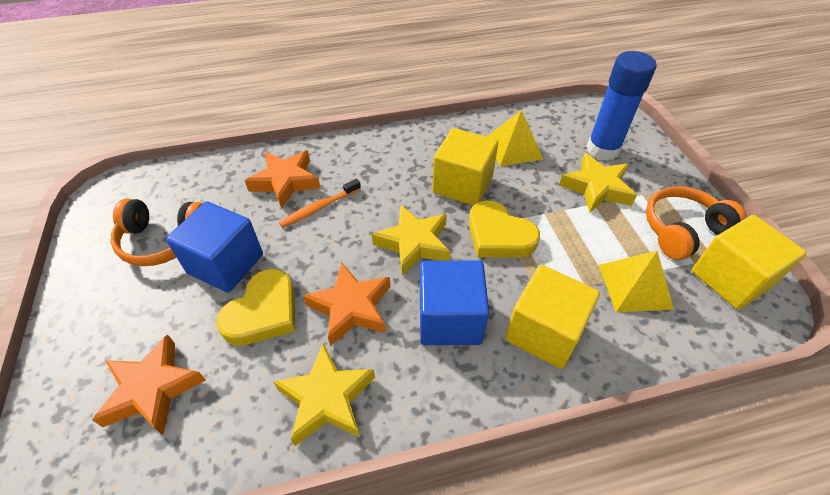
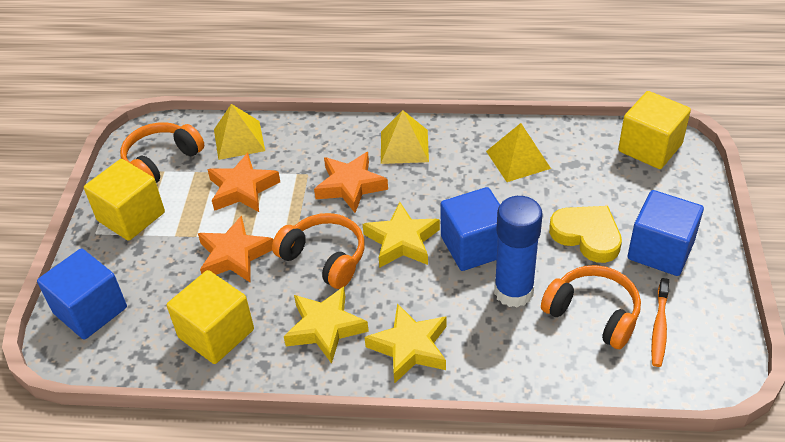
blue cube: [166,201,263,293] [420,261,489,345] = 2 -> [37,248,127,340] [440,187,500,271] [628,190,704,276] = 3
orange headphones: [110,198,203,266] [646,186,747,260] = 2 -> [120,122,204,183] [272,213,365,289] [541,265,641,349] = 3
yellow heart: [216,269,295,346] [469,200,540,258] = 2 -> [549,206,622,263] = 1
yellow pyramid: [487,110,543,166] [599,251,674,312] = 2 -> [214,104,265,160] [381,110,429,164] [486,123,551,182] = 3

